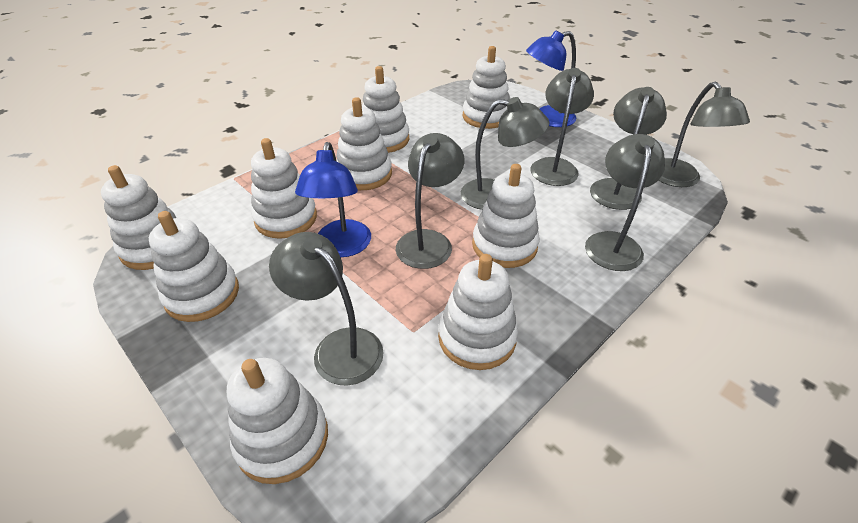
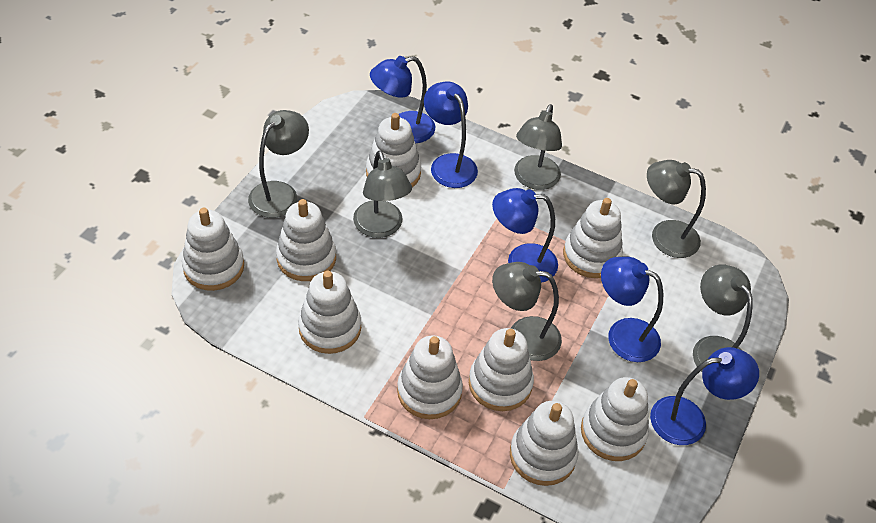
blue lamp: [295,142,371,257] [526,30,576,127] = 2 -> [370,56,435,143] [424,81,478,188] [492,188,558,283] [601,257,663,362] [650,347,759,445] = 5
grey lamp: [269,232,384,386] [396,133,464,269] [461,97,550,210] [530,68,594,186] [585,134,665,271] [590,87,667,210] [658,81,750,187] = 7 -> [248,110,309,218] [353,150,412,238] [492,262,562,361] [514,104,562,190] [647,160,706,258] [693,264,753,372] = 6

